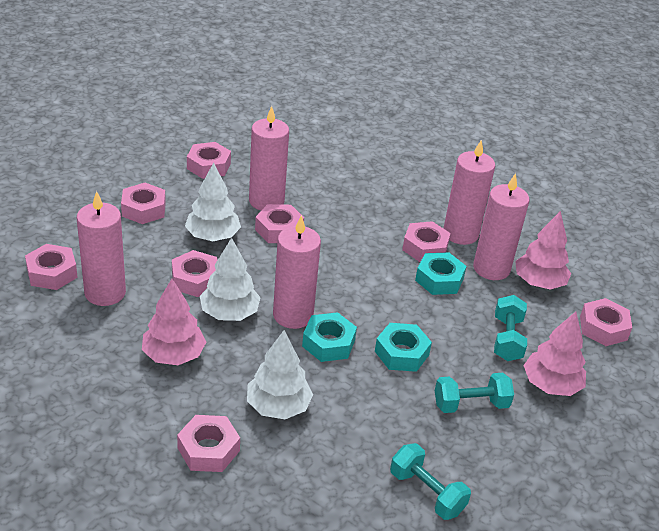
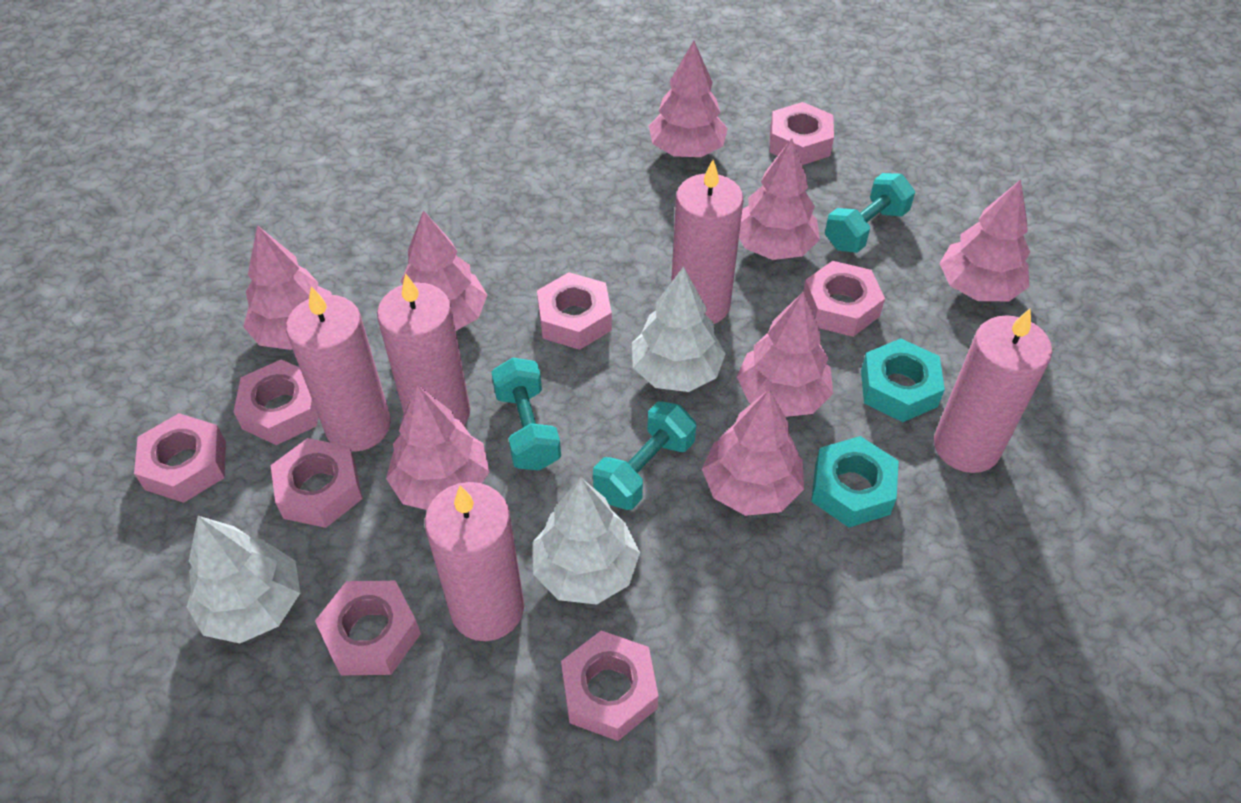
pink tree: [142,279,206,365] [515,211,571,290] [523,312,586,396] = 3 -> [243,225,332,350] [386,385,490,510] [401,210,487,331] [649,41,728,157] [702,389,804,516] [737,292,833,417] [739,138,820,260] [939,179,1030,301] = 8
turquoise nut: [302,312,357,362] [375,323,432,372] [415,252,467,295] = 3 -> [811,436,899,527] [861,338,945,422] = 2

